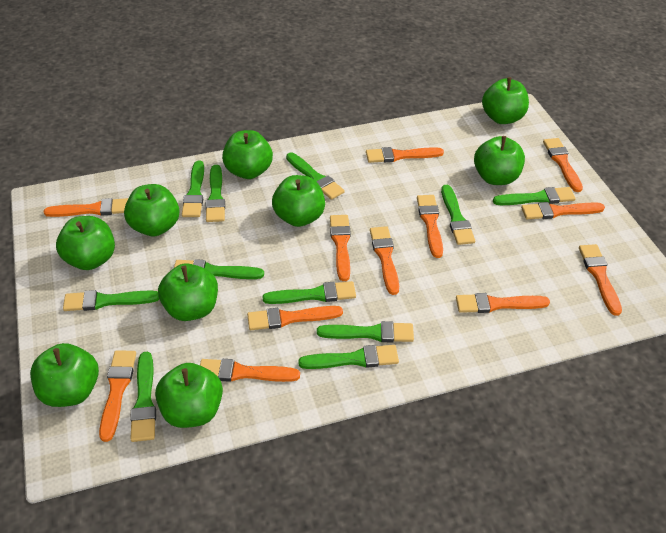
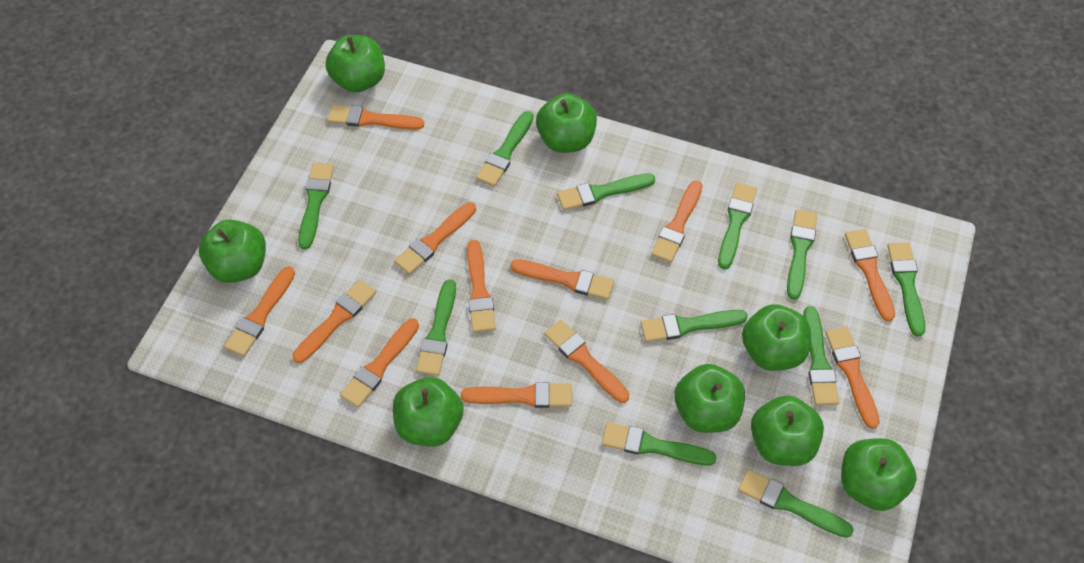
green apple: [30,343,99,407] [56,216,115,270] [124,184,180,236] [155,363,223,428] [158,263,218,321] [222,130,273,179] [272,175,325,227] [474,136,525,185] [482,77,529,124] = 9 -> [199,219,266,283] [326,35,385,93] [393,377,464,447] [536,93,597,153] [674,364,745,433] [742,304,811,371] [751,395,824,466] [841,438,917,511] = 8

